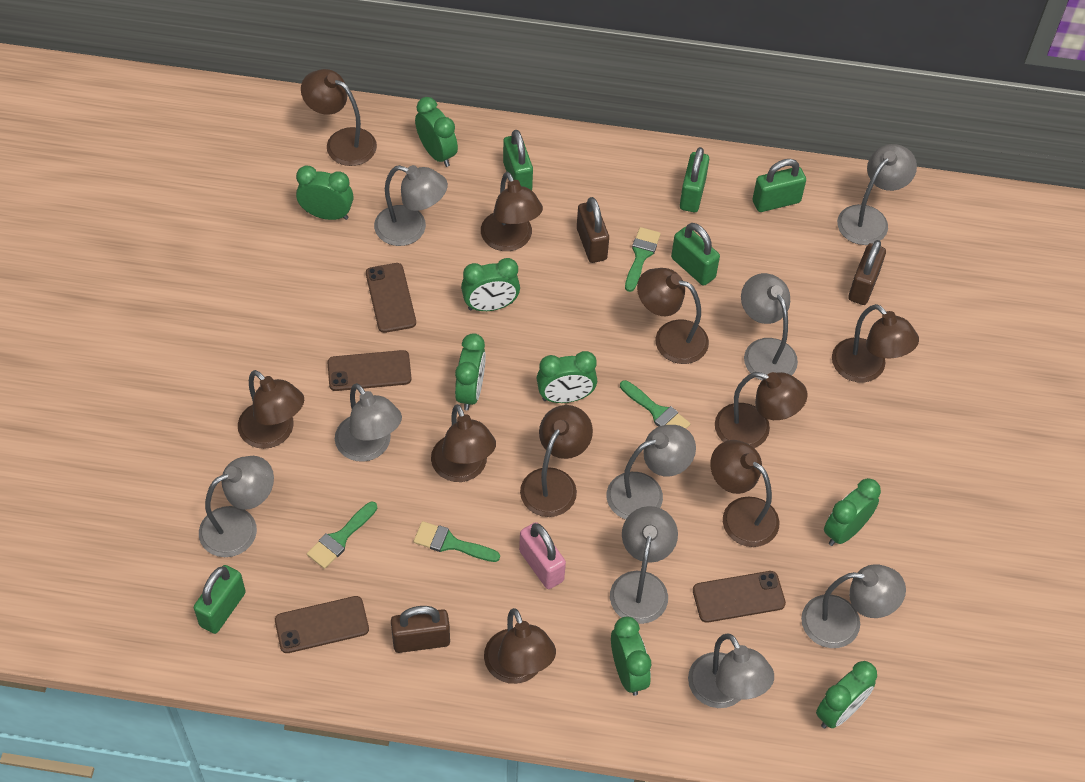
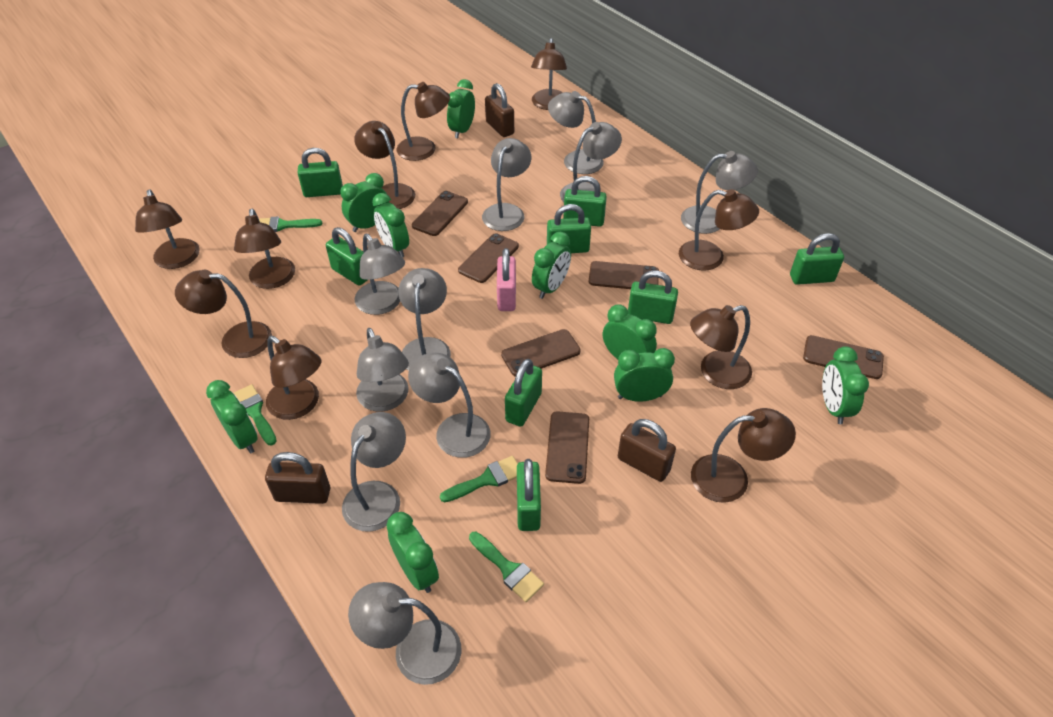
brown phone: [275,596,369,653] [327,350,412,391] [366,263,416,333] [693,571,786,623] = 4 -> [412,191,468,236] [458,233,519,283] [501,329,581,377] [545,411,589,484] [589,261,659,289] [803,335,884,379] = 6
green clock: [296,166,354,220] [415,97,458,167] [455,333,486,410] [461,258,520,311] [537,351,597,403] [611,617,651,696] [816,661,877,728] [824,478,881,546] = 8 -> [206,380,258,453] [340,173,389,232] [372,193,409,258] [386,512,439,593] [447,79,475,139] [532,232,571,299] [603,305,657,359] [614,348,675,402] [822,346,869,424] = 9
green padlock: [193,565,246,634] [503,130,533,190] [671,223,720,286] [680,147,709,212] [753,159,806,212] = 5 -> [298,148,343,197] [326,227,367,286] [505,359,542,427] [517,459,541,531] [547,204,591,253] [563,176,607,227] [628,270,678,324] [790,233,844,285] = 8
grey lamp: [199,456,274,557] [335,383,402,462] [374,165,448,246] [607,425,696,520] [610,506,678,624] [688,634,774,708] [741,273,798,381] [801,564,906,648] [837,144,917,245] = 9 -> [342,412,406,532] [348,582,461,685] [354,234,405,315] [356,328,409,412] [398,268,451,371] [408,353,490,458] [482,138,531,231] [548,91,604,174] [560,122,622,202] [681,151,758,234] = 10

